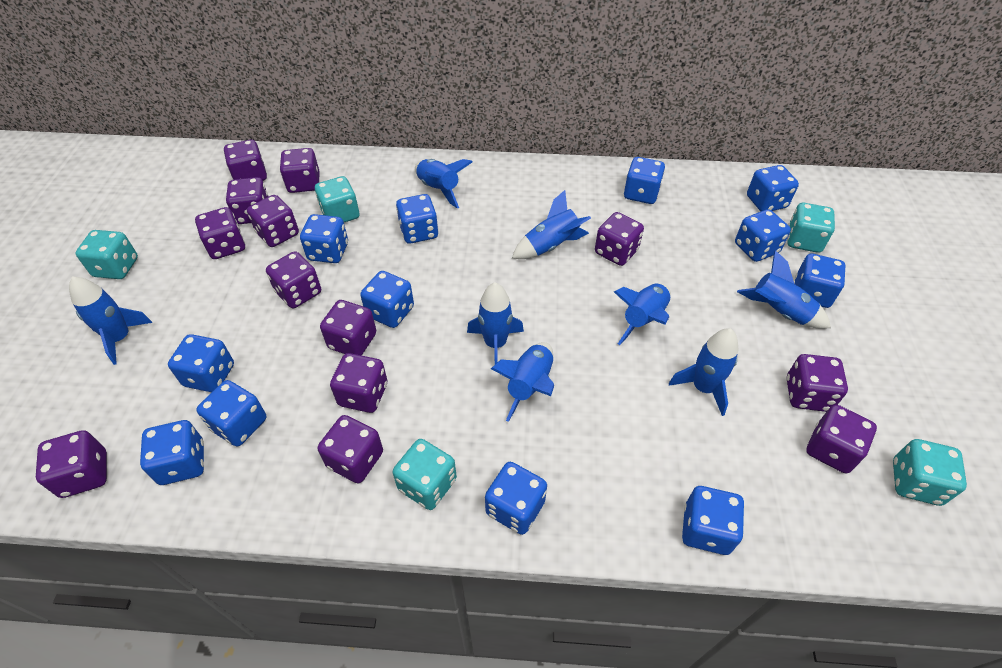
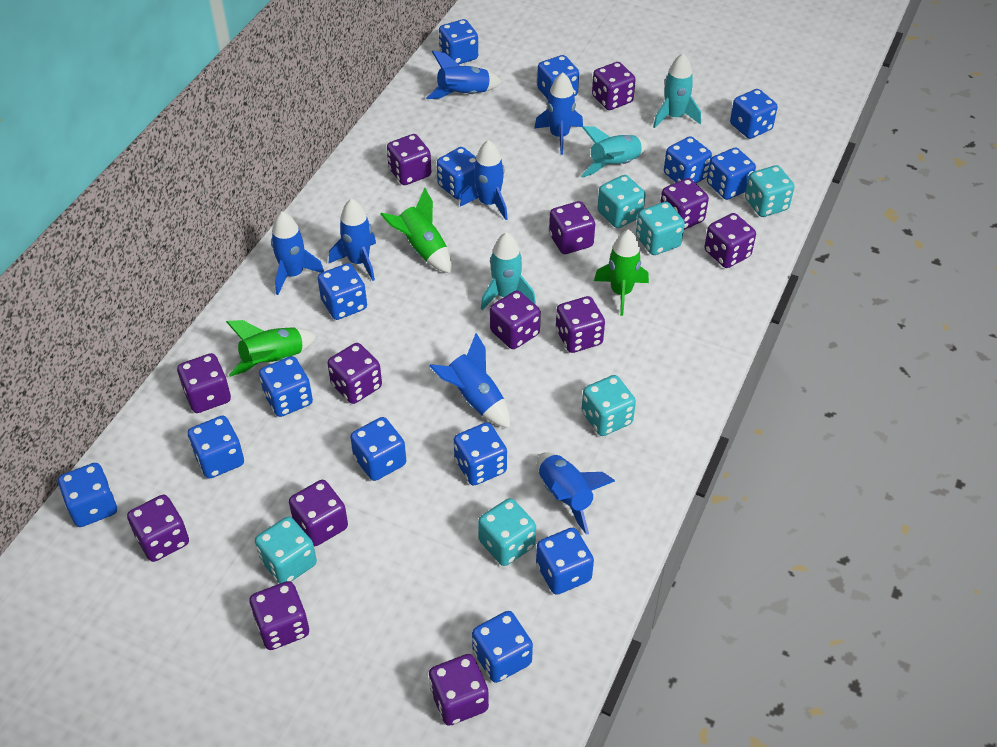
blue dice: [140,420,204,485] [168,334,234,392] [196,380,267,446] [300,214,348,263] [360,271,414,328] [396,194,438,244] [485,462,547,535] [624,157,665,204] [682,486,744,555] [735,209,791,262] [747,165,799,211] [795,254,845,308] = 12 -> [58,463,117,527] [188,416,244,479] [259,356,313,417] [318,263,367,320] [350,417,406,481] [437,147,476,200] [439,19,478,64] [454,422,507,485] [472,611,533,683] [536,528,594,595] [537,55,579,99] [664,136,712,183] [707,148,756,200] [730,89,778,139] = 14
blue rocket: [69,276,153,365] [415,159,473,208] [467,282,524,364] [491,342,554,422] [512,190,591,259] [614,283,671,345] [669,328,738,416] [737,250,831,329] = 8 -> [271,211,324,295] [329,198,376,281] [426,50,502,99] [429,333,510,428] [460,140,508,220] [534,72,583,155] [537,452,615,535] = 7
green rocket: none = 0 -> [226,320,317,377] [380,188,452,274] [594,229,649,316] = 3
turquoise dice: [75,230,138,279] [315,176,359,222] [393,439,457,510] [787,203,835,253] [893,439,967,506] = 5 -> [255,517,317,584] [478,498,536,566] [582,375,636,436] [597,175,646,228] [636,202,685,255] [745,165,794,217] = 6
turquoise rocket: none = 0 -> [481,232,536,310] [581,126,648,178] [653,53,701,128] = 3

